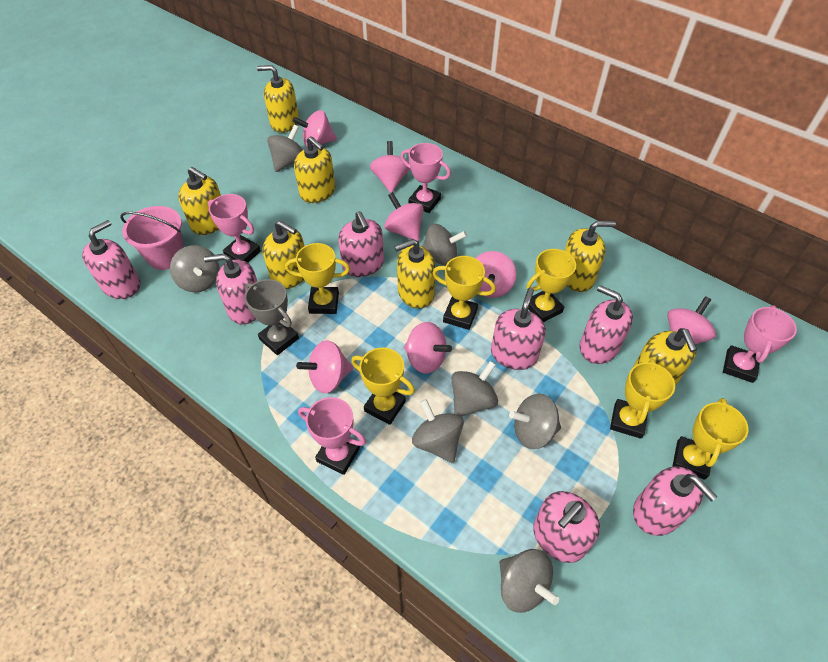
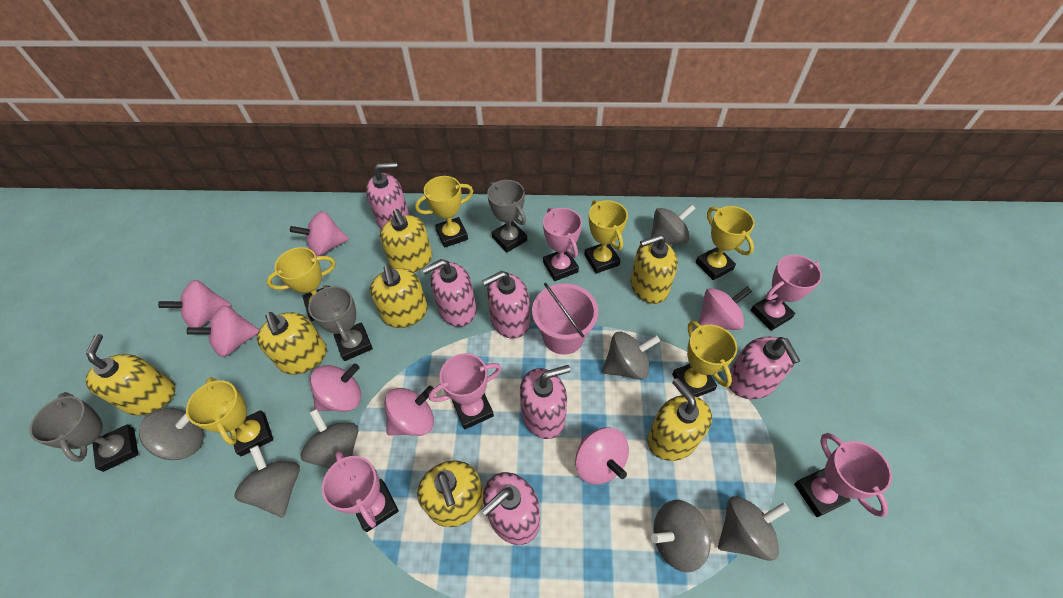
grey trophy: [245,279,299,355] = 1 -> [29,392,138,472] [308,285,373,361] [487,180,527,252] = 3
pink soap dispenser: [82,220,140,299] [204,254,257,325] [338,211,384,277] [491,288,546,370] [533,491,600,563] [579,285,633,364] [633,466,717,536] = 7 -> [366,162,409,229] [422,259,476,327] [481,472,540,545] [482,271,530,339] [520,365,570,439] [729,336,800,399] = 6
pink trophy: [208,194,261,263] [298,397,366,475] [401,143,451,213] [723,305,797,383] = 4 -> [322,451,399,532] [429,353,502,429] [543,208,582,281] [751,255,822,331] [794,433,892,517] = 5

